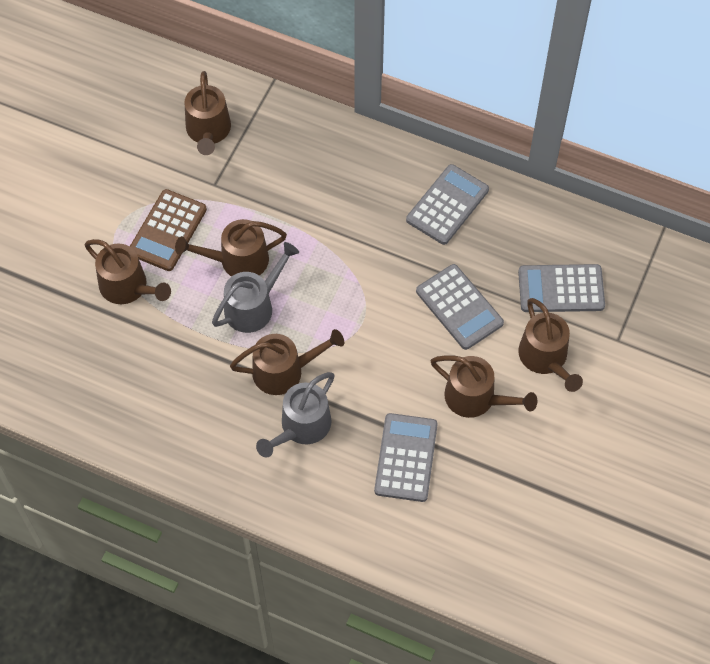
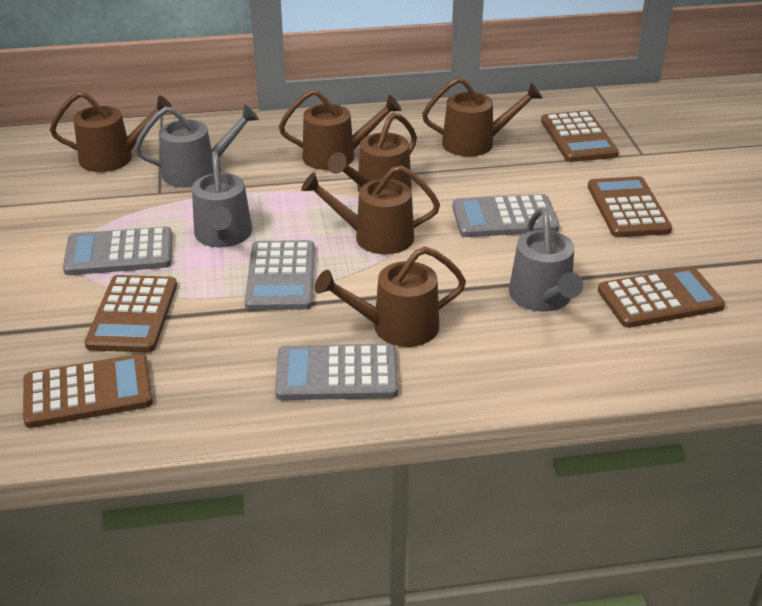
brown calculator: [130,189,207,271] = 1 -> [23,354,153,428] [85,275,177,352] [541,110,619,162] [588,176,672,237] [598,267,725,328] = 5
grey watering can: [212,242,299,333] [256,372,335,457] = 2 -> [134,105,259,188] [192,151,252,247] [509,208,583,312] = 3

